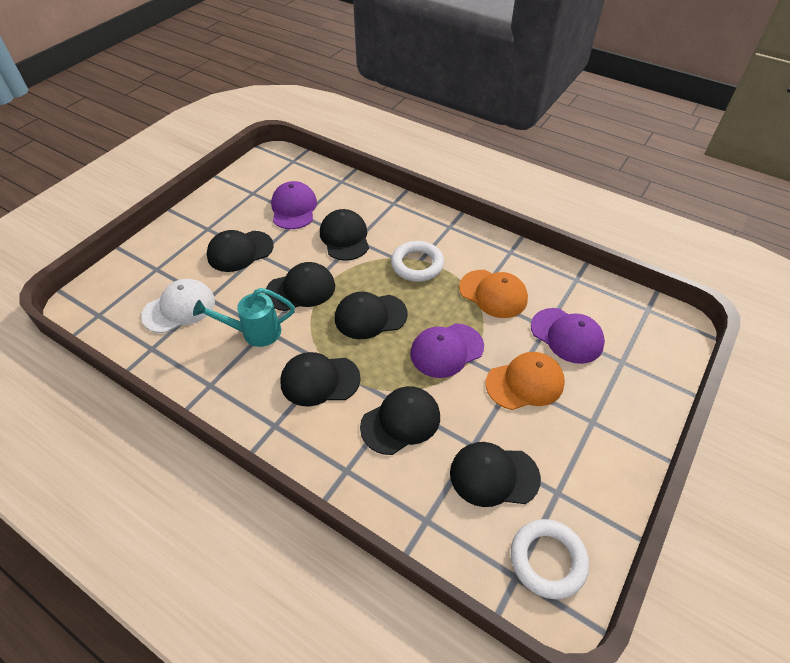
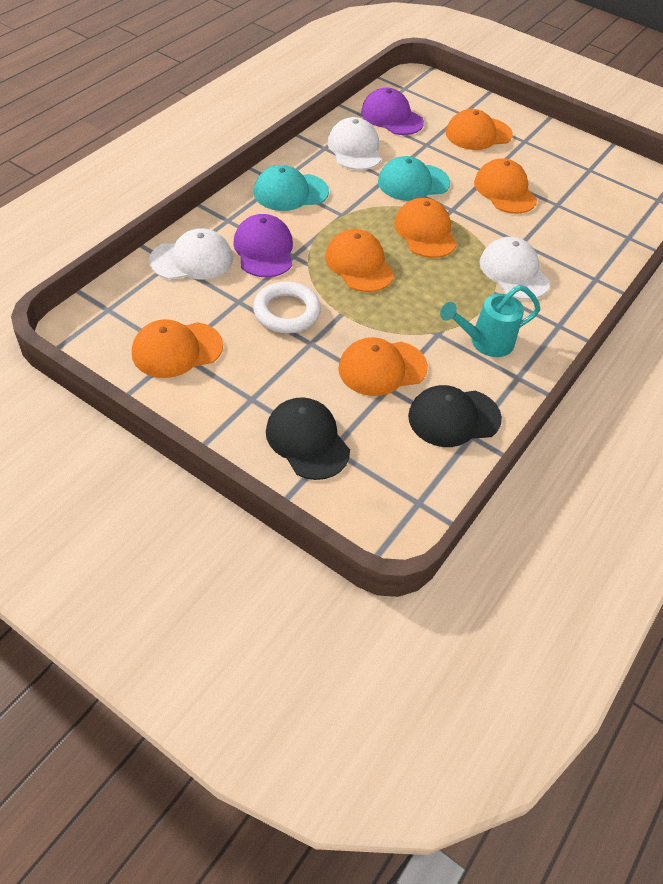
black cap: [207,230,274,272] [266,262,335,311] [280,352,361,407] [320,209,369,261] [335,292,408,339] [360,386,440,455] [450,442,541,507] = 7 -> [266,397,350,480] [408,385,502,447] = 2
orange cap: [459,270,528,318] [486,352,565,410] = 2 -> [132,319,223,378] [325,229,394,292] [338,337,428,396] [394,198,457,258] [446,109,513,150] [474,158,537,214] = 6
purple cap: [271,181,317,229] [410,323,484,378] [531,308,605,364] = 3 -> [233,214,293,277] [361,88,424,135] = 2
turquoise cap: none = 0 -> [254,165,329,211] [378,156,450,201] = 2
white cap: [141,279,215,333] = 1 -> [149,228,233,280] [327,117,381,170] [479,237,550,300] = 3
white ring: [391,241,444,282] [511,519,589,599] = 2 -> [253,281,321,333] = 1

